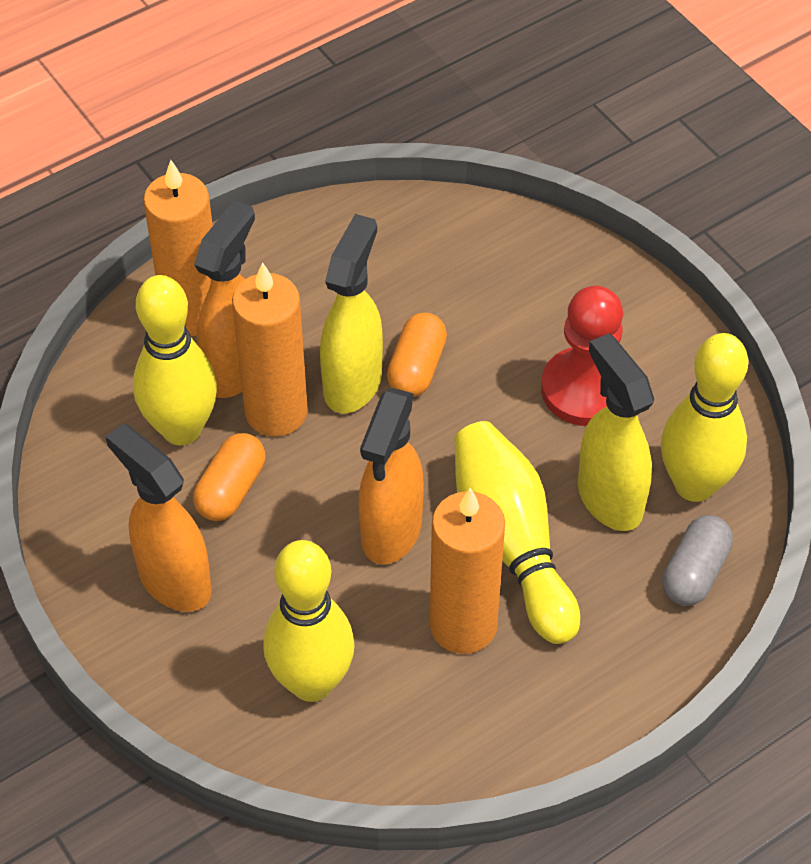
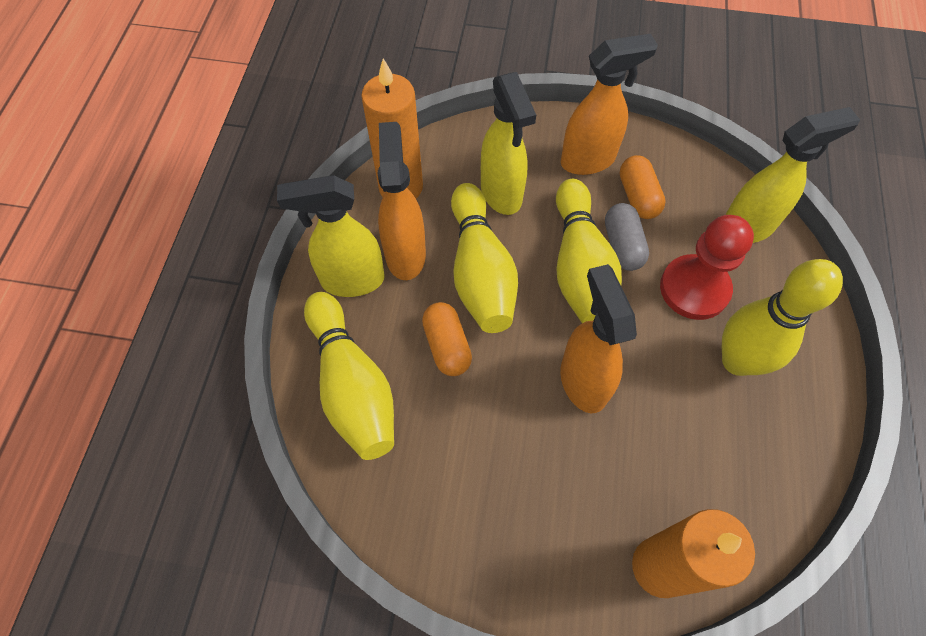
orange candle: [143,160,213,336] [232,262,308,437] [430,488,505,654] = 3 -> [361,59,423,198] [632,509,755,598] = 2
yellow spray bottle: [320,214,383,414] [578,333,654,531] = 2 -> [277,175,385,297] [481,72,536,215] [726,107,860,243] = 3

